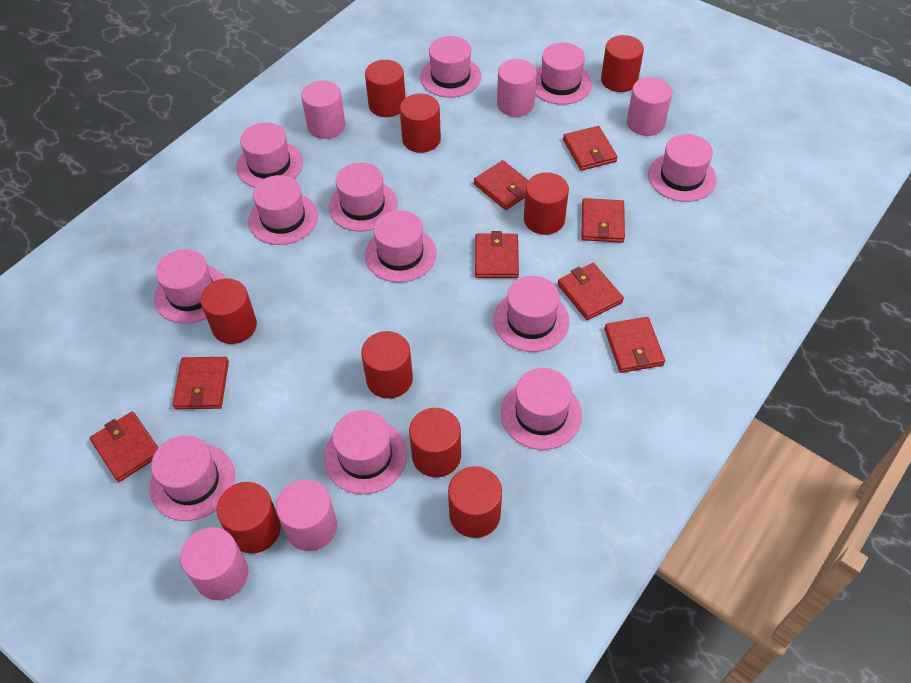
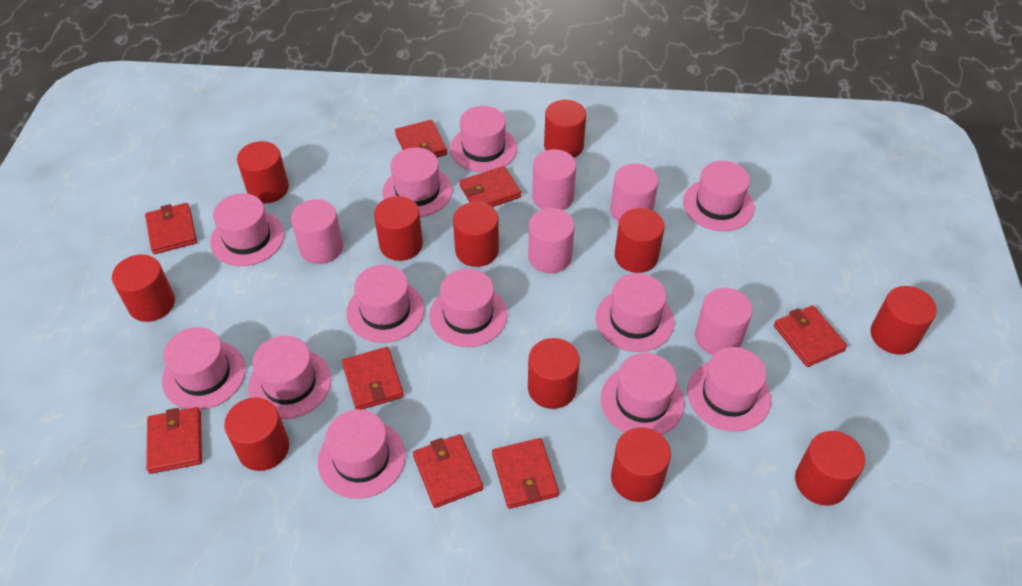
red cylinder: [200,279,257,344] [217,482,281,554] [361,331,413,399] [365,60,406,117] [400,94,441,153] [409,408,461,477] [448,466,502,538] [524,172,569,235] [601,35,644,92] = 9 -> [112,254,175,322] [224,397,289,471] [237,141,289,203] [374,196,423,261] [453,202,499,267] [528,338,580,409] [544,100,586,158] [611,427,671,502] [615,208,665,273] [795,431,865,506] [870,286,937,355] = 11

